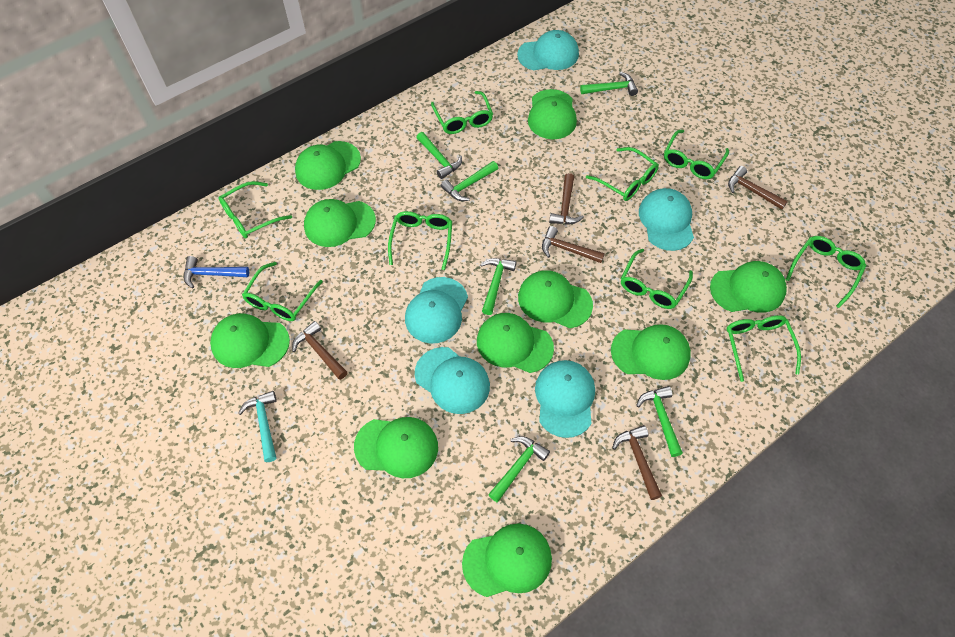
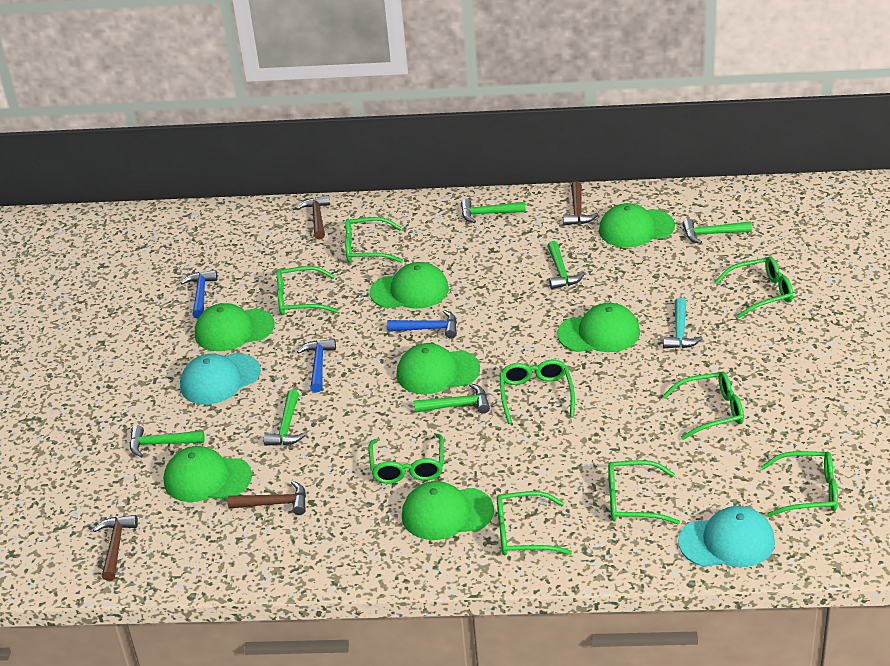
blue hammer: [184,256,249,288] = 1 -> [180,270,218,319] [297,339,336,392] [387,310,457,339] = 3
brown hammer: [292,321,348,380] [542,226,605,263] [549,173,584,225] [612,425,662,500] [728,166,788,210] = 5 -> [93,515,138,581] [228,481,306,515] [296,195,330,240] [563,181,598,225] = 4
green cap: [210,313,290,368] [295,141,361,190] [304,199,376,247] [354,417,438,478] [462,524,552,597] [477,313,554,373] [518,270,593,328] [528,89,577,139] [611,324,691,380] [710,261,787,313] = 10 -> [164,446,252,502] [195,303,275,351] [370,262,449,309] [396,343,480,394] [402,481,494,540] [557,303,640,352] [599,203,675,248] = 7
turquoise cap: [405,277,468,343] [415,347,490,414] [517,30,579,70] [535,360,595,438] [639,188,694,251] = 5 -> [180,353,261,404] [678,506,775,567] = 2

